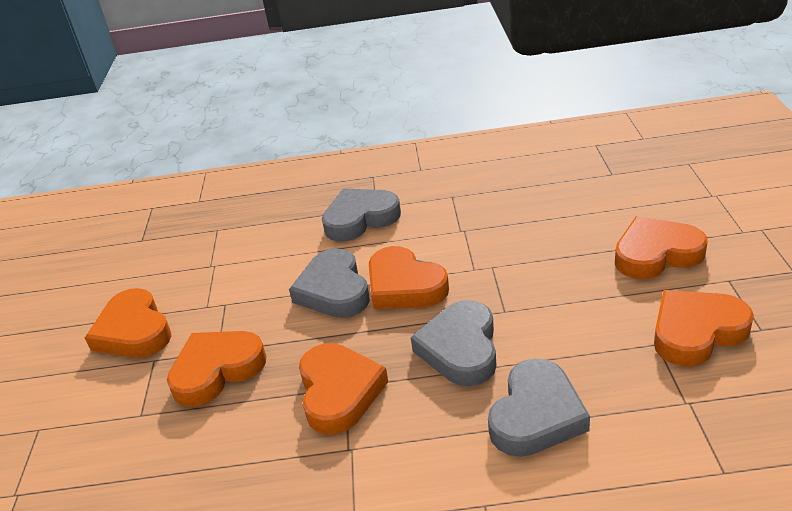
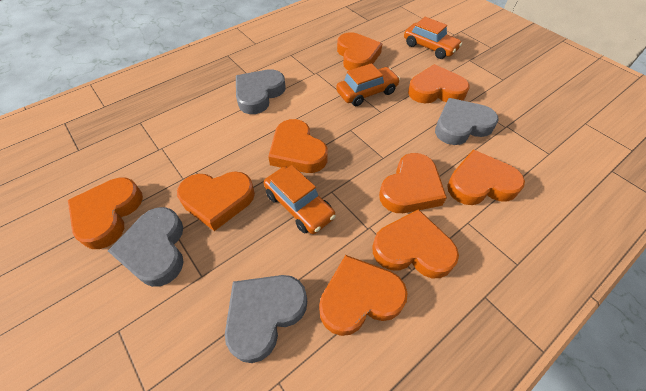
orange car: none = 0 -> [264,165,336,234] [336,63,400,106] [404,17,462,59] = 3
orange heart: [85,288,171,358] [167,331,266,407] [299,343,388,435] [369,246,449,309] [615,216,707,279] [654,290,754,366] = 6 -> [68,178,143,249] [177,171,255,231] [268,119,328,173] [319,255,408,336] [337,32,382,71] [372,209,459,278] [379,153,447,213] [408,64,470,104] [447,150,525,205] = 9

